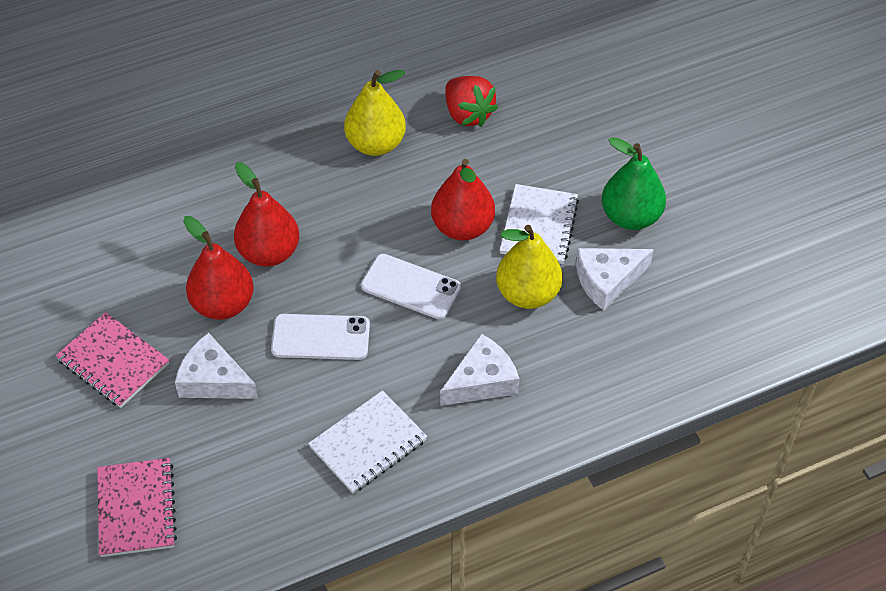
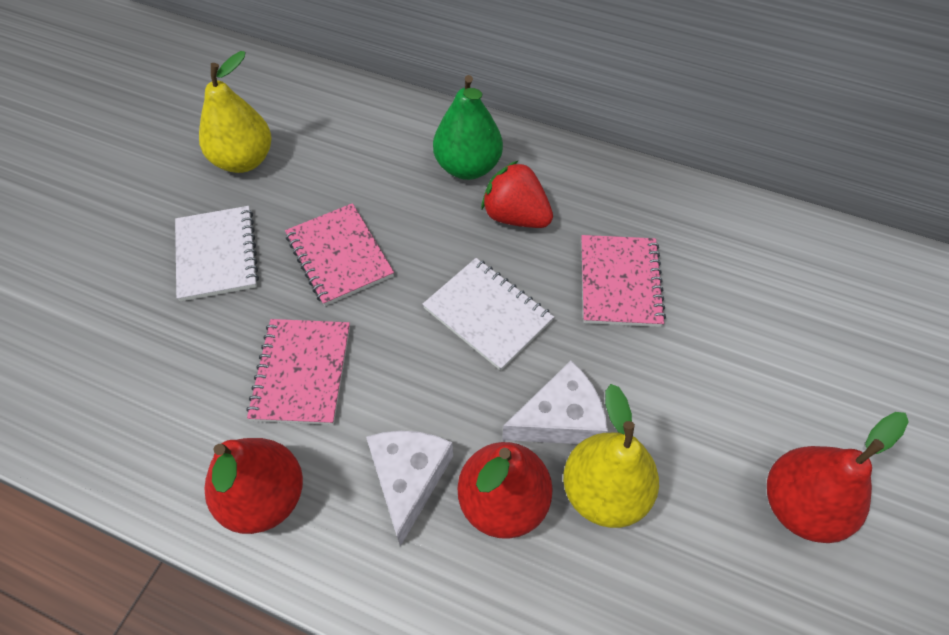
pink notebook: [56,312,169,408] [97,458,177,557] = 2 -> [246,319,350,425] [285,203,394,306] [581,235,666,327] = 3
white cheese: [175,333,258,399] [440,334,520,406] [576,248,654,311] = 3 -> [366,431,453,547] [502,361,608,444] = 2
white phone: [271,314,370,360] [361,254,461,319] = 2 -> none = 0

